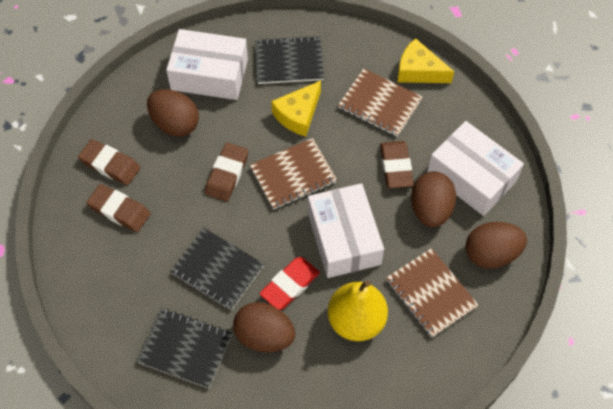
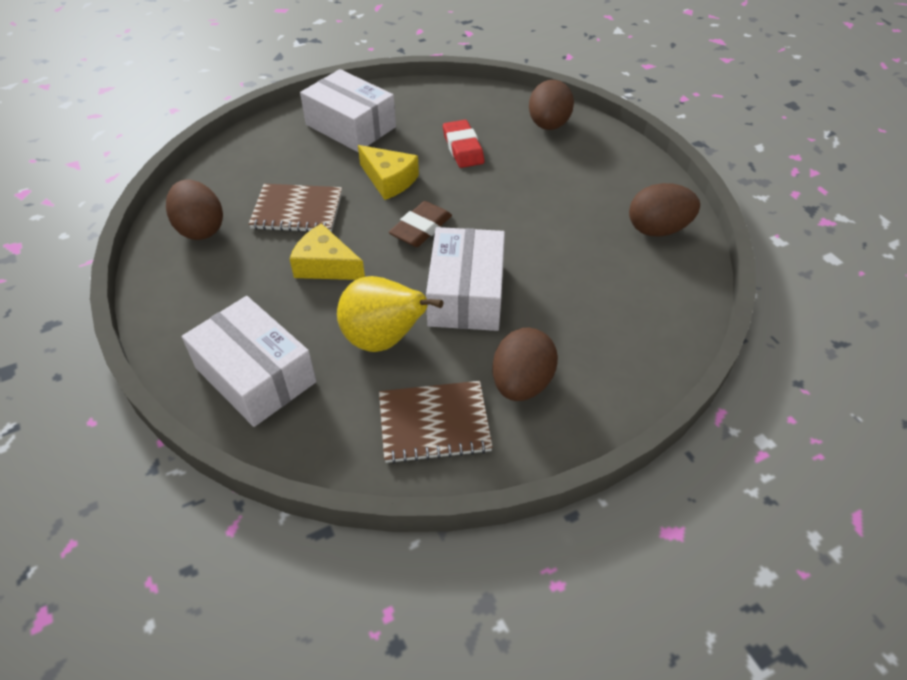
black notebook: [137,308,232,388] [170,228,264,310] [255,36,324,84] = 3 -> none = 0
brown eraser: [78,139,140,185] [87,184,151,232] [205,143,248,201] [380,141,414,188] = 4 -> [389,201,452,247] = 1
brown notebook: [250,138,337,210] [338,68,423,137] [386,248,478,338] = 3 -> [248,184,342,232] [379,381,493,464] = 2

